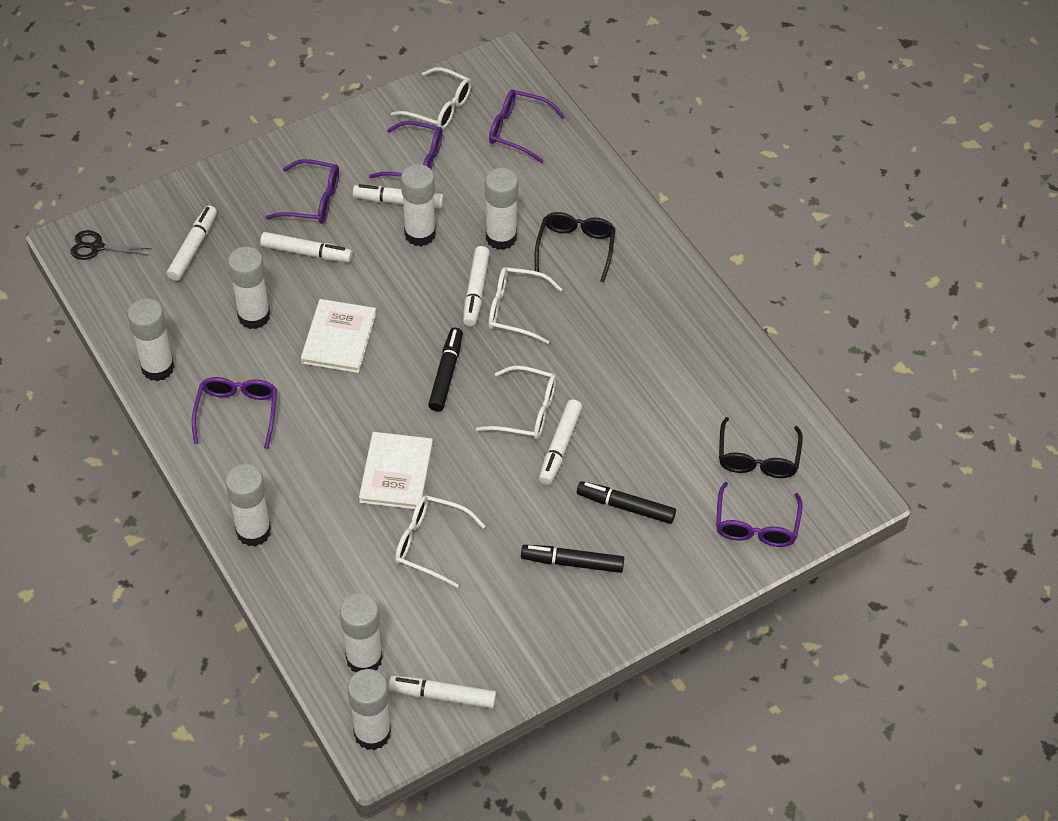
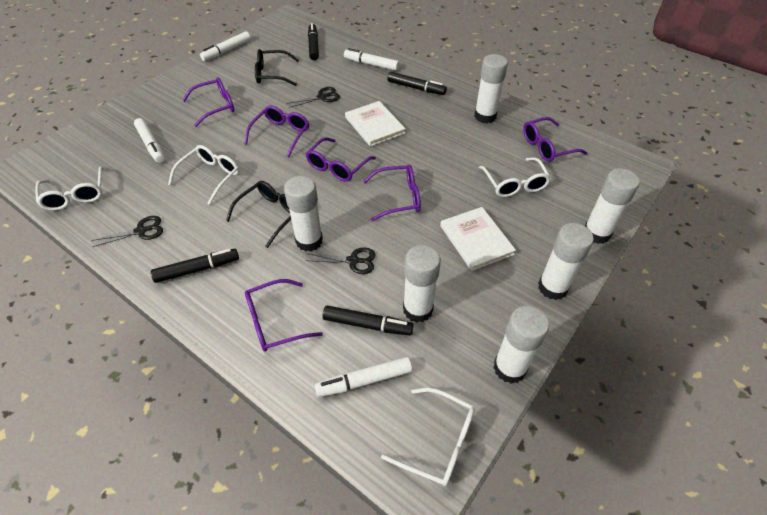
black marker: [428,328,463,411] [521,545,624,573] [577,481,676,524] = 3 -> [151,249,239,283] [308,23,319,60] [323,305,413,336] [388,72,447,95] = 4
black scissors: [71,230,152,260] = 1 -> [92,216,163,247] [287,87,340,108] [305,248,376,274] = 3
purple glasses: [192,377,277,449] [265,159,339,224] [369,121,443,178] [489,89,565,163] [716,482,803,547] = 5 -> [182,77,234,127] [245,105,309,158] [245,279,323,352] [306,137,376,182] [363,165,421,221] [523,117,587,162] = 6
white glue stick: [127,298,175,381] [225,464,271,546] [228,246,270,329] [340,593,383,672] [347,669,391,750] [401,164,436,246] [485,168,519,250] = 7 -> [284,176,323,251] [403,245,441,323] [474,54,508,123] [493,306,549,384] [538,223,594,300] [585,168,640,244] = 6
white marker: [167,205,217,281] [260,232,352,262] [353,184,444,209] [388,676,497,708] [463,246,490,326] [539,399,582,485] = 6 -> [134,118,165,163] [200,31,251,61] [315,357,412,397] [344,48,399,71] = 4

